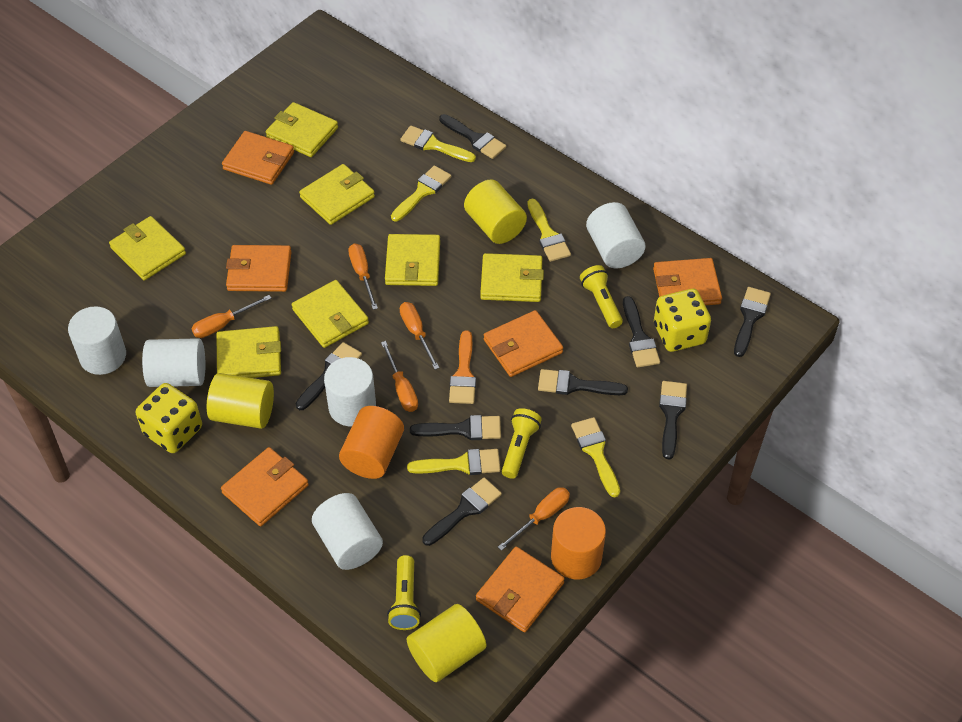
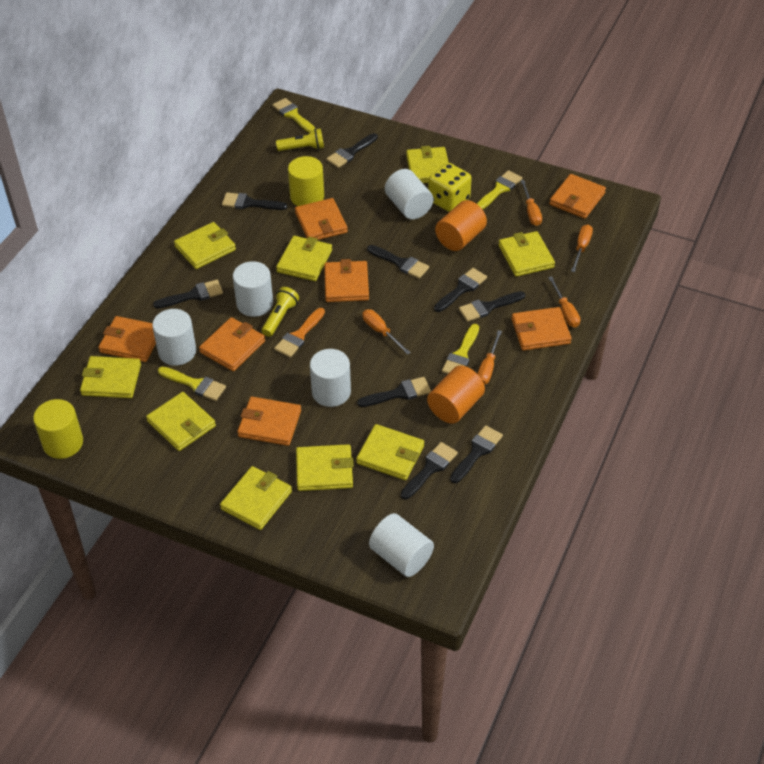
black brush: [296,342,362,410] [410,415,501,440] [422,477,502,546] [439,114,506,159] [538,369,628,395] [623,296,660,367] [659,381,687,460] [734,287,771,357] = 8 -> [153,280,223,308] [222,192,287,210] [326,133,378,168] [357,377,431,407] [367,245,429,279] [401,442,458,499] [434,268,487,312] [450,425,503,483] [459,291,525,322] = 9
orange wallet: [221,447,309,526] [222,131,294,185] [226,245,291,292] [476,547,565,632] [484,310,563,377] [653,258,722,305] = 6 -> [98,316,156,362] [199,317,265,371] [237,397,301,446] [295,198,348,240] [324,259,369,302] [512,307,572,351] [549,174,606,219] = 7
yellow brush: [391,166,451,222] [400,126,476,162] [407,449,501,475] [527,198,571,262] [571,417,620,497] = 5 -> [158,367,226,401] [273,98,315,133] [442,324,479,374] [477,170,522,210] = 4
yellow cylinder: [207,373,274,429] [407,604,486,682] [464,180,527,244] = 3 -> [33,399,83,459] [288,156,324,206] = 2
yellow dice: [136,383,202,453] [654,289,711,352] = 2 -> [428,163,472,212] = 1
yellow flashlight: [387,555,421,630] [502,408,542,479] [580,265,623,328] = 3 -> [262,287,299,337] [276,128,324,151] = 2
yellow wallet: [109,216,186,281] [216,326,281,378] [266,102,338,157] [292,280,369,348] [299,164,375,225] [385,234,440,286] [480,253,544,302] = 7 -> [80,356,141,398] [146,392,216,451] [174,222,236,269] [220,466,292,530] [276,236,332,281] [296,444,354,491] [356,424,424,480] [406,146,449,183] [498,231,555,277] = 9

